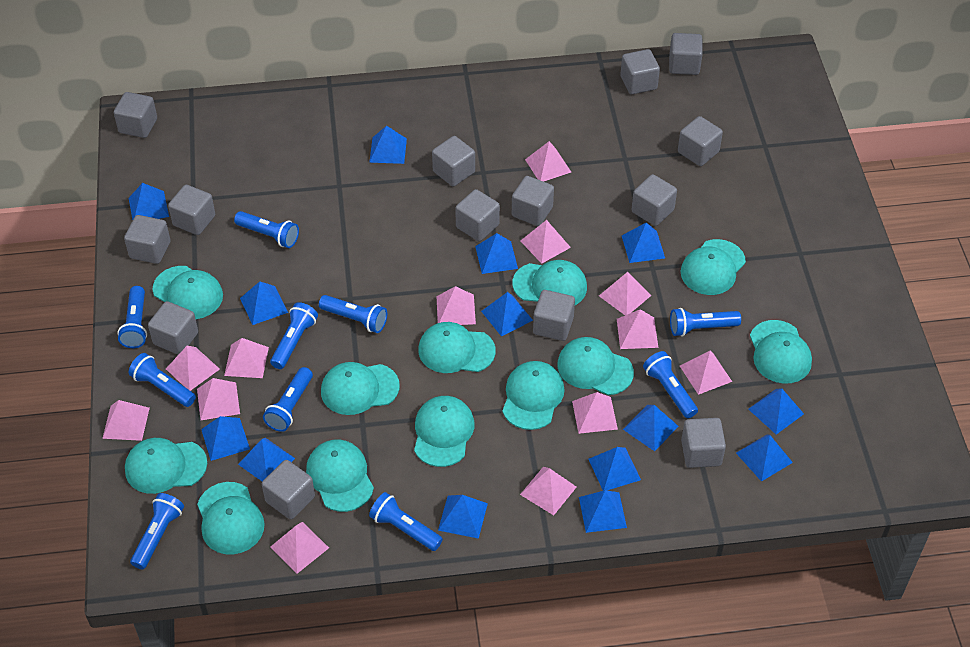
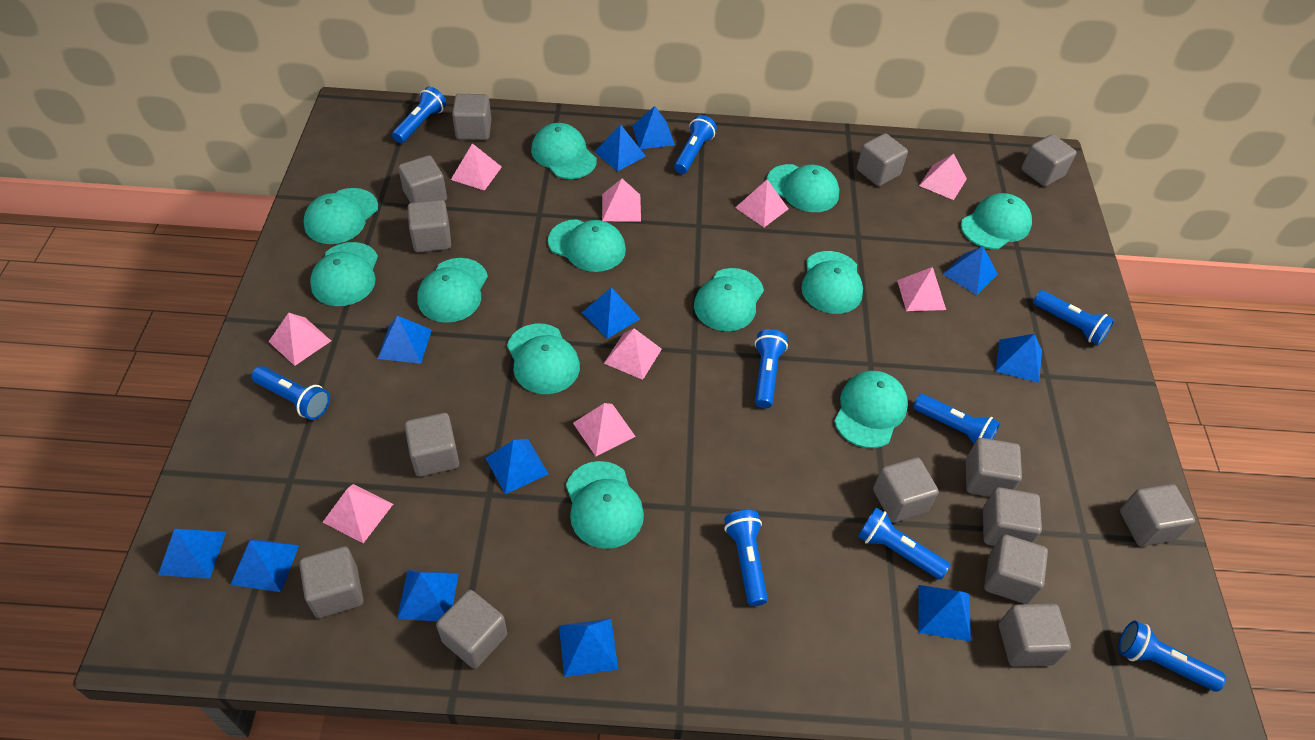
blue flashlight: [117,286,147,348] [129,353,196,407] [130,493,184,569] [234,211,299,248] [263,367,313,432] [270,302,318,369] [319,295,387,333] [369,492,443,551] [643,351,698,418] [670,308,741,337] = 10 -> [251,366,330,420] [392,87,446,143] [674,115,717,174] [724,510,768,606] [755,329,788,408] [858,508,950,580] [913,394,1000,444] [1033,290,1114,345] [1118,621,1226,691] = 9
blue pyramid: [129,183,169,220] [201,416,250,461] [238,438,295,481] [240,281,288,325] [369,126,407,164] [438,495,488,539] [475,233,518,274] [481,292,533,337] [579,490,627,533] [588,447,641,491] [622,223,665,263] [623,405,679,451] [736,434,793,482] [748,388,804,435] = 14 -> [158,529,226,579] [230,538,299,592] [378,316,432,364] [397,570,459,621] [485,439,549,494] [559,619,618,677] [582,287,640,339] [595,124,645,171] [632,106,675,149] [919,585,971,642] [943,246,998,295] [996,334,1042,383] = 12
pink pyramid: [102,400,150,441] [166,346,220,391] [197,378,240,420] [224,338,269,378] [271,522,329,574] [436,286,476,325] [520,467,576,515] [521,220,571,264] [525,141,571,182] [572,392,618,434] [599,272,651,315] [617,309,658,349] [680,350,732,395] = 13 -> [268,313,331,366] [323,484,393,543] [451,143,502,191] [573,403,636,456] [602,179,641,222] [604,328,662,380] [735,179,788,227] [897,267,946,311] [919,154,967,200] = 9

